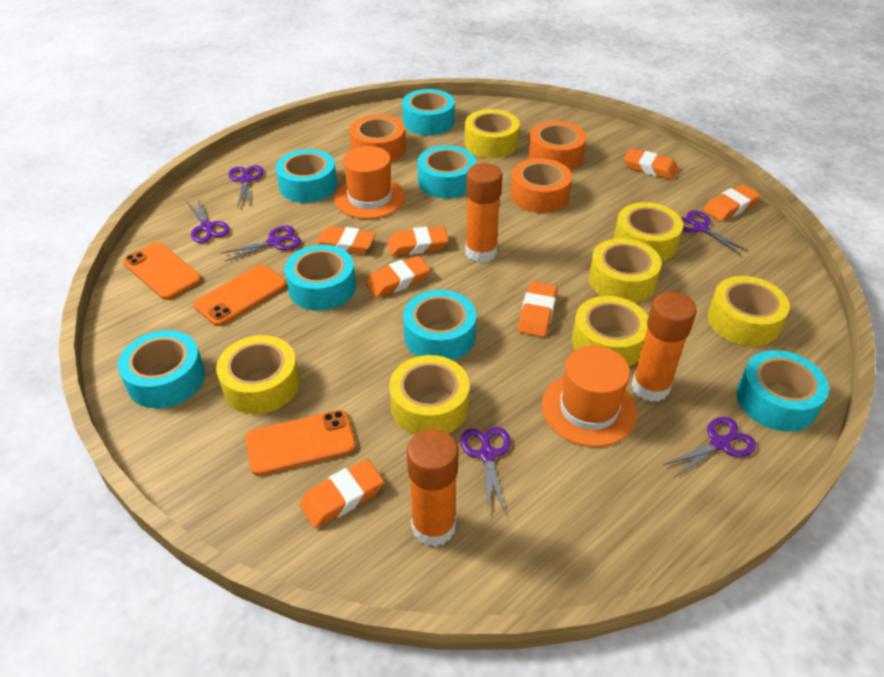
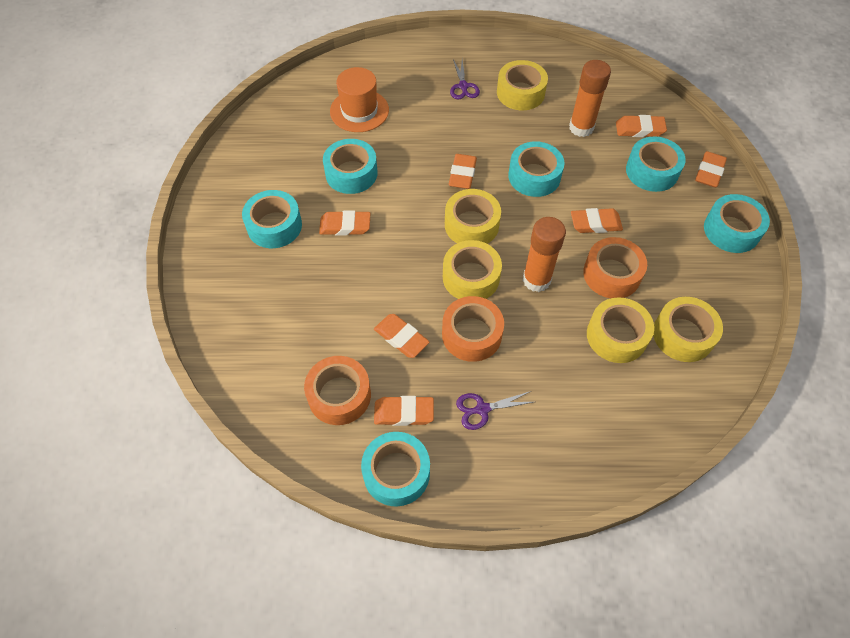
orange glue stick: [407,429,459,547] [465,163,503,263] [632,292,697,402] = 3 -> [523,217,566,292] [569,60,611,137] = 2
orange hat: [334,146,405,219] [542,346,637,447] = 2 -> [330,67,389,132] = 1
orange phone: [123,242,202,300] [194,264,287,326] [246,410,356,476] = 3 -> none = 0
purple scissors: [186,199,230,243] [222,226,301,261] [228,165,264,206] [461,427,511,515] [662,417,756,478] [681,211,748,255] = 6 -> [450,59,480,99] [456,391,534,430] = 2
turquoise tape: [118,330,205,408] [276,149,337,203] [285,245,356,311] [402,89,455,135] [403,290,477,360] [417,145,476,199] [736,350,829,431] = 7 -> [242,190,302,248] [323,139,378,194] [361,432,430,506] [508,141,564,197] [626,137,686,192] [704,194,770,253] = 6
yellow tape: [216,335,300,414] [389,355,470,435] [465,109,520,158] [572,296,648,366] [589,238,662,303] [614,202,683,262] [708,276,790,346] = 7 -> [443,240,502,299] [445,189,501,244] [497,60,548,110] [587,297,654,363] [653,297,723,362] = 5

